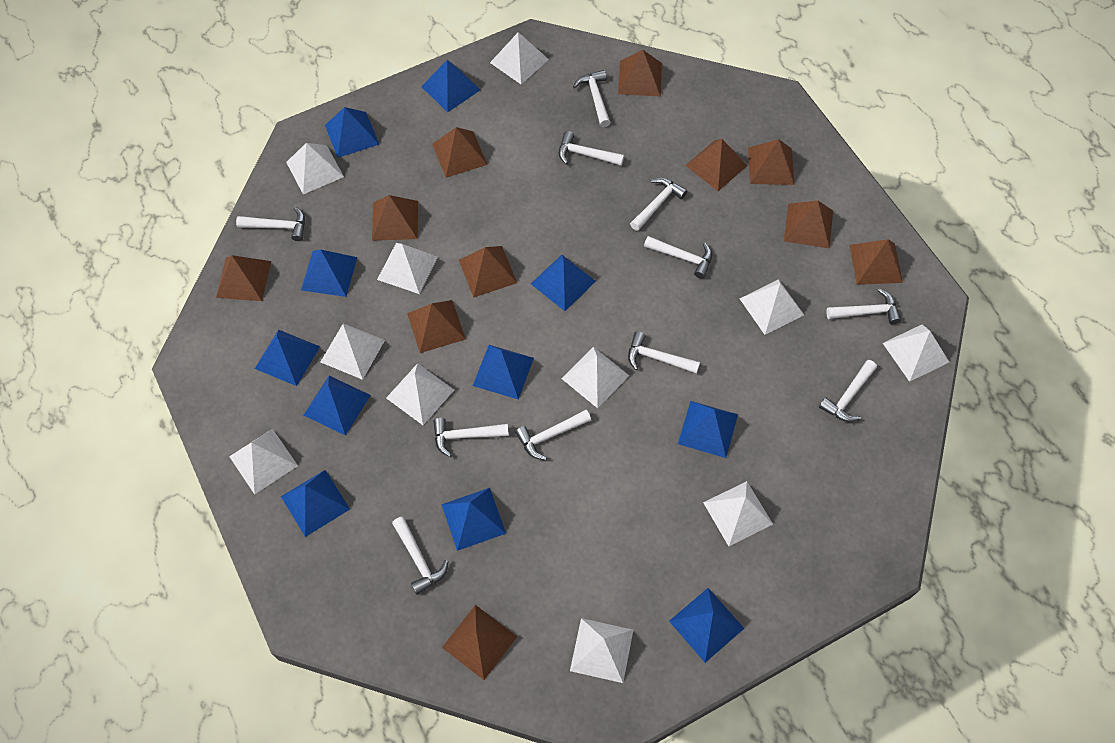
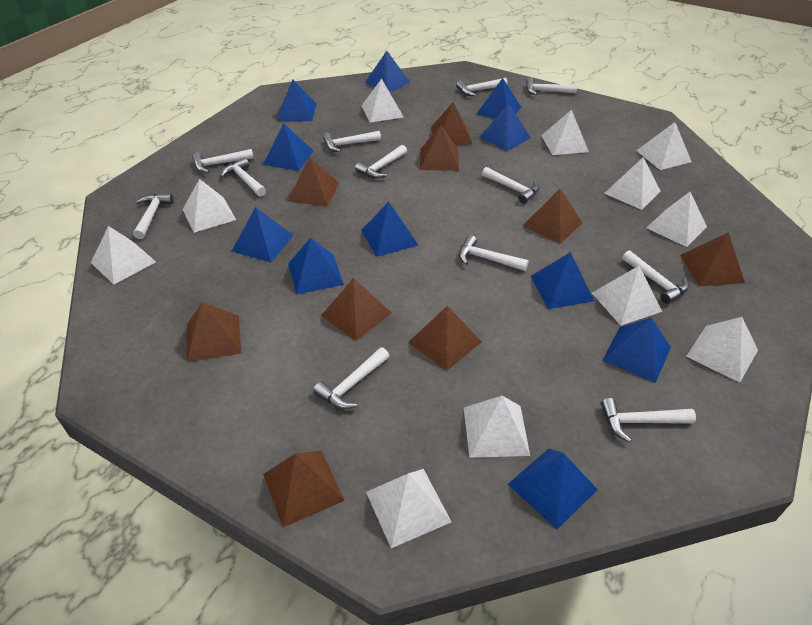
brown pyramid: [216,255,271,301] [372,195,418,241] [407,300,466,353] [432,127,488,178] [442,605,517,680] [459,246,517,298] [618,50,662,97] [685,139,747,191] [748,139,795,185] [784,201,833,249] [850,239,903,285] = 11 -> [187,302,241,362] [263,451,345,527] [288,157,339,207] [321,278,391,341] [408,306,482,371] [420,125,459,171] [431,102,472,145] [523,189,583,244] [680,232,745,286] = 9
white hammer: [236,206,305,241] [392,517,449,595] [433,418,509,457] [515,410,591,460] [559,131,624,166] [573,70,611,127] [628,331,700,374] [630,178,687,231] [644,236,712,279] [819,360,877,422] [826,289,901,324] = 11 -> [133,193,174,239] [192,149,254,173] [220,158,266,196] [313,347,389,409] [323,131,381,152] [355,145,407,178] [456,78,508,96] [459,235,529,271] [482,167,539,204] [526,77,577,95] [601,398,696,442] [622,250,689,304] = 12

